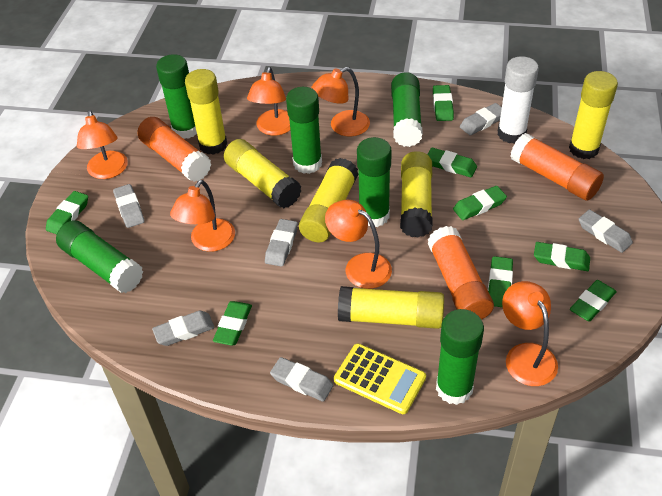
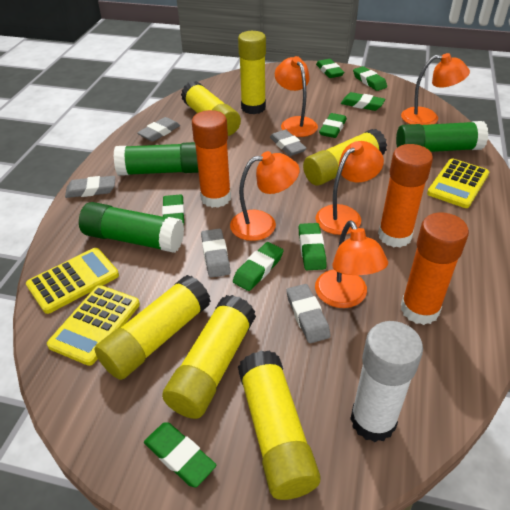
green glue stick: [56,220,143,293] [156,54,197,139] [286,87,322,174] [357,137,392,227] [391,72,423,147] [436,309,484,405] = 6 -> [79,202,184,253] [114,142,199,176] [396,121,488,152] = 3
grey eraser: [113,184,145,228] [152,311,215,346] [265,219,298,267] [270,357,334,402] [460,103,502,135] [579,209,633,253] = 6 -> [65,176,115,198] [137,117,180,142] [201,229,230,278] [270,130,307,156] [287,284,331,343] = 5
orange lamp: [77,110,128,179] [170,180,235,252] [247,67,290,135] [312,67,370,136] [325,200,392,289] [502,281,558,386] = 6 -> [230,151,299,241] [275,56,318,137] [315,220,388,308] [316,141,384,235] [401,53,470,125] = 5
yellow calculator: [334,344,426,414] = 1 -> [26,248,119,314] [47,285,140,366] [427,159,489,208] = 3

